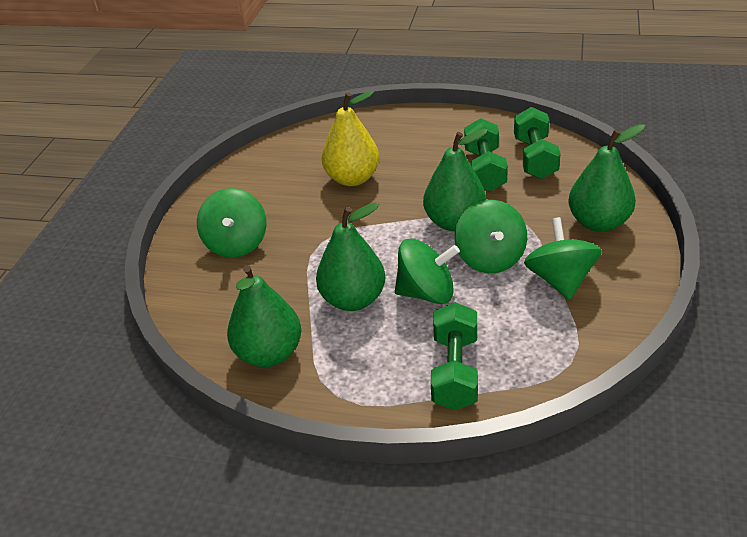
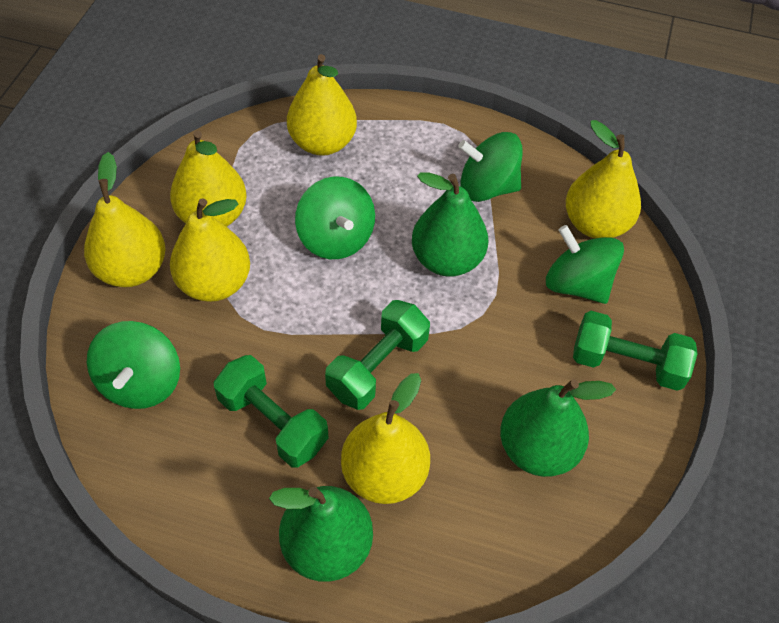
green pear: [227,265,301,367] [316,203,385,311] [423,129,488,231] [569,124,645,232] = 4 -> [269,486,373,582] [412,172,488,277] [500,379,616,477] = 3
yellow pear: [322,91,380,186] = 1 -> [84,152,166,287] [170,130,247,227] [170,198,250,302] [287,54,357,156] [341,373,430,504] [566,120,641,238] = 6

